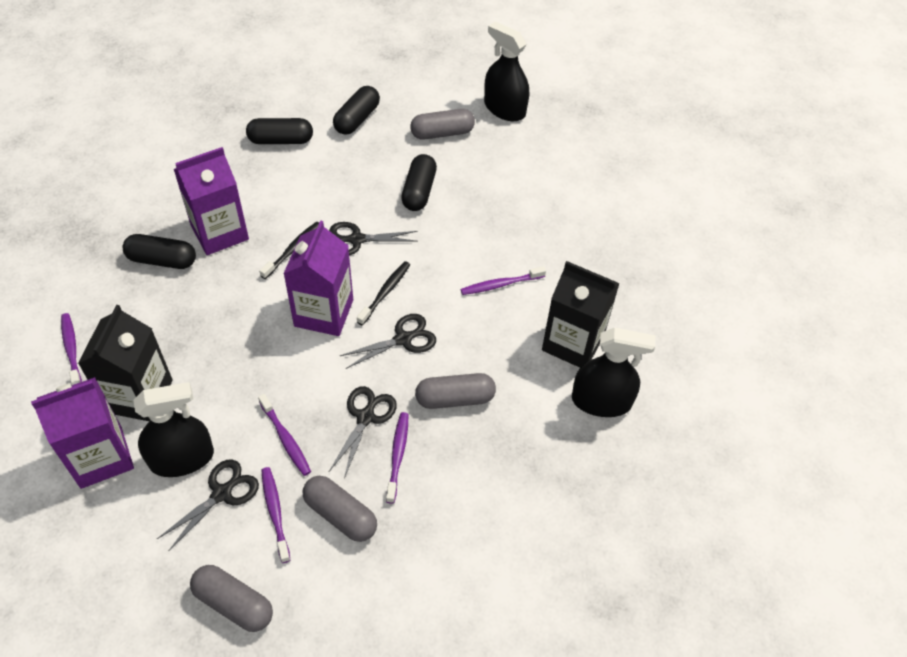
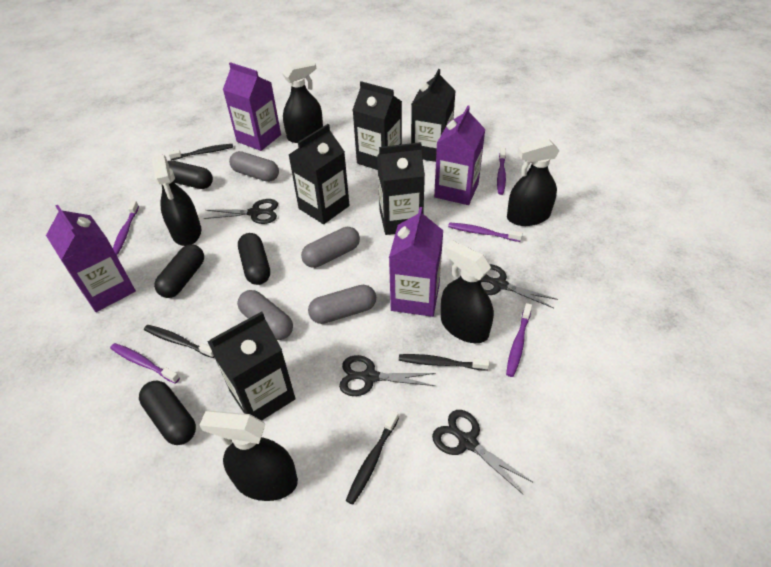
black carton: [78,305,173,421] [542,261,620,368] = 2 -> [208,311,295,420] [289,124,350,224] [353,81,402,170] [377,142,425,235] [411,69,455,162] = 5
black spray bottle: [134,382,214,477] [484,21,529,121] [572,327,655,417] = 3 -> [152,155,201,246] [199,410,298,501] [282,60,323,143] [441,240,494,343] [507,139,560,226] = 5
black toothbrush: [259,222,319,279] [357,261,410,326] = 2 -> [144,325,214,358] [168,144,233,160] [346,411,399,505] [399,354,489,371] = 4
purple carton: [31,377,134,489] [174,147,249,255] [283,220,353,336] = 3 -> [46,205,136,312] [223,62,281,151] [389,207,443,317] [434,106,485,205] = 4

